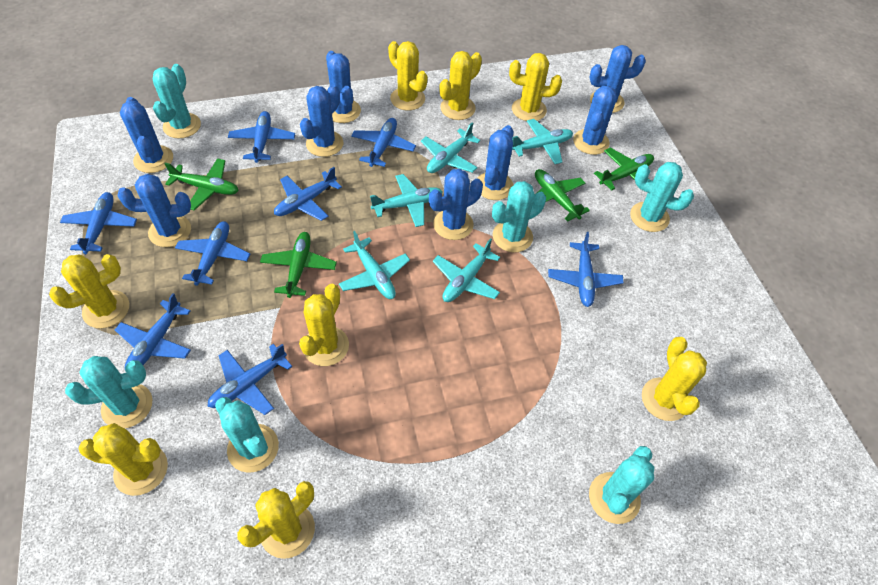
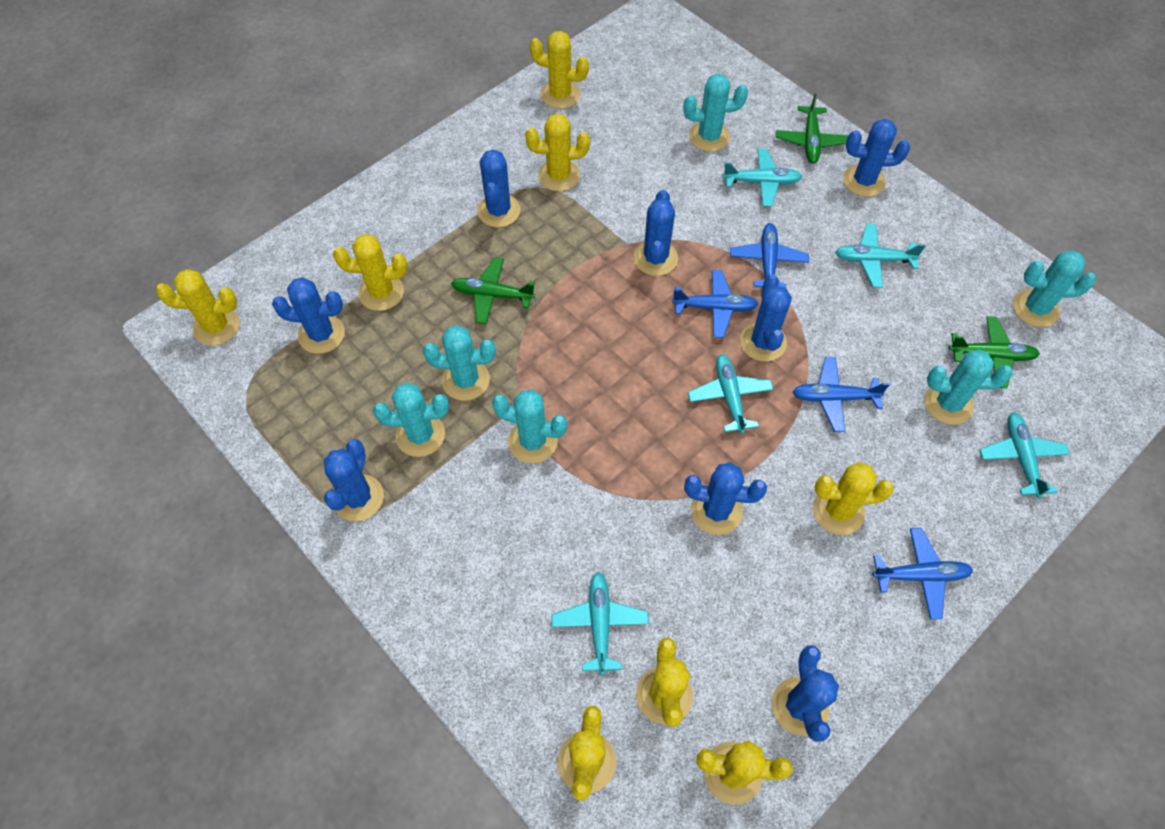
blue plane: [60,192,137,254] [115,293,191,366] [175,221,250,286] [207,344,292,415] [228,111,295,163] [274,167,342,221] [351,118,416,167] [548,232,624,307] = 8 -> [672,270,758,338] [730,223,809,288] [792,357,890,432] [872,528,973,620] = 4
green plane: [165,158,239,210] [260,232,337,298] [535,169,590,222] [594,147,654,191] = 4 -> [451,257,535,324] [776,94,848,163] [949,316,1040,388] = 3

